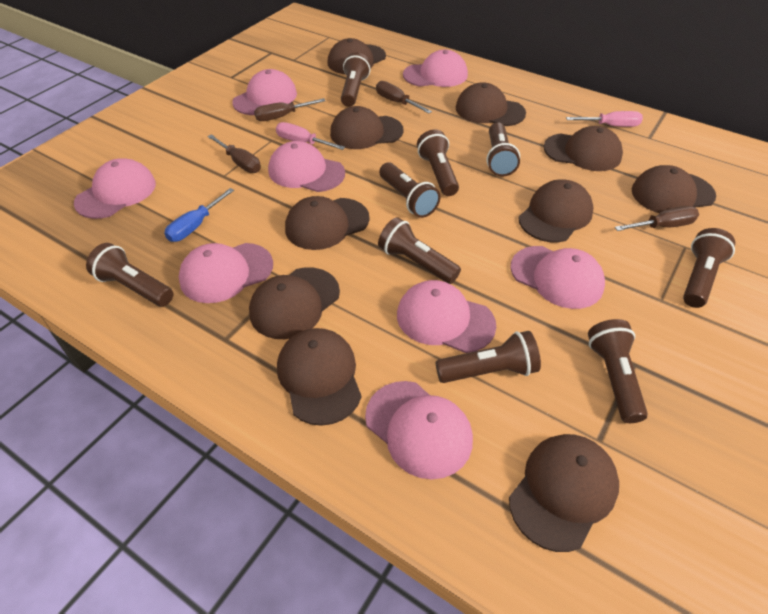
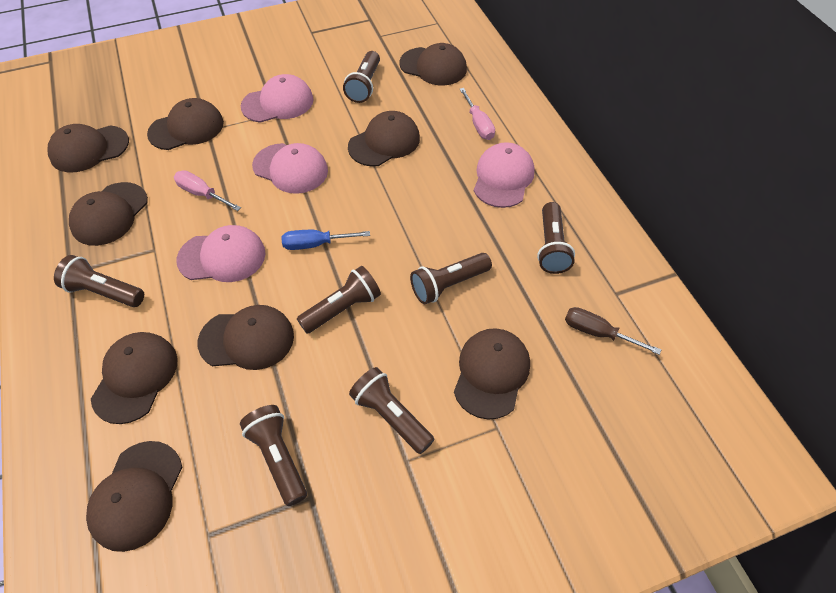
brown cap: [249,267,340,339] [277,328,362,426] [285,196,370,250] [328,38,386,74] [330,106,404,149] [456,82,526,126] [509,434,619,552] [519,179,593,242] [544,126,623,171] [632,165,716,213] = 10 -> [48,124,129,172] [69,182,148,246] [86,441,182,552] [91,332,178,424] [147,98,224,150] [198,305,294,370] [348,111,420,166] [400,43,467,85] [454,328,530,419] = 9
brown flashlight: [86,243,173,307] [341,52,370,107] [378,217,461,284] [379,162,441,218] [417,129,459,196] [436,331,541,383] [486,122,520,177] [588,319,648,423] [683,228,735,308] = 9 -> [54,255,144,307] [240,405,307,506] [297,266,381,333] [343,51,380,103] [349,367,434,454] [410,253,492,305] [537,202,575,274] = 7
brown screwdriver: [207,134,261,173] [254,98,326,121] [376,81,432,114] [615,206,699,231] = 4 -> [565,307,661,355] = 1
pink cap: [74,158,156,219] [179,243,273,303] [232,69,297,115] [268,141,345,192] [365,381,473,479] [397,280,496,353] [403,50,468,87] [510,246,605,309] = 8 -> [177,225,265,282] [241,74,313,123] [252,143,328,194] [474,142,534,208] = 4

